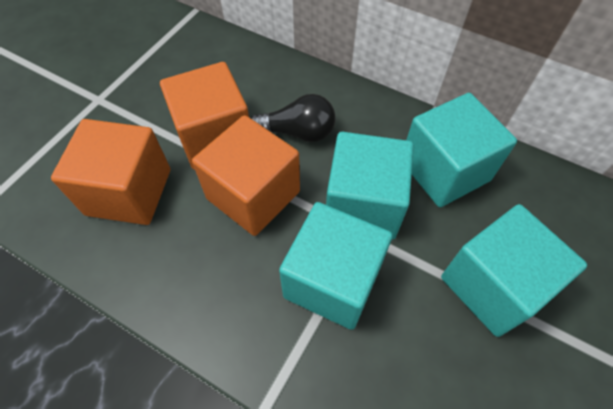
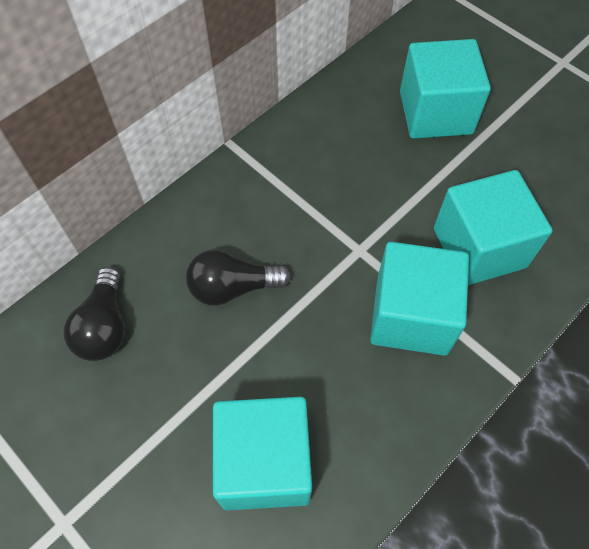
black light bulb: [251,94,335,142] = 1 -> [63,267,125,361] [186,250,291,306] = 2
orange cube: [51,119,170,225] [160,62,249,170] [192,115,300,236] = 3 -> none = 0

